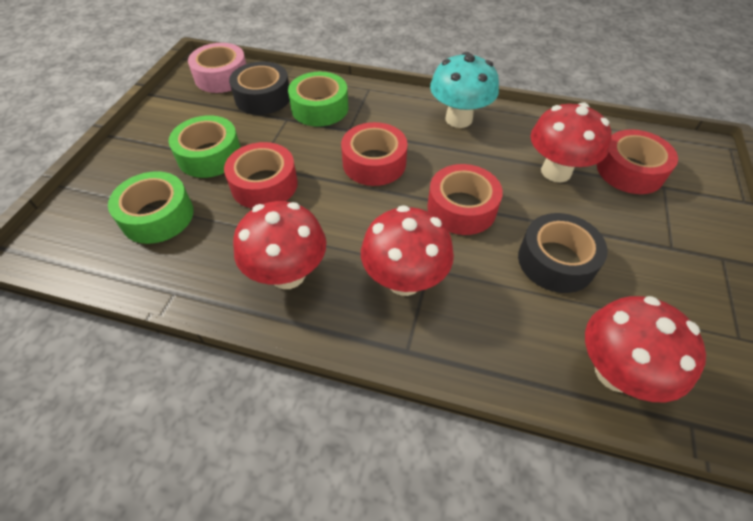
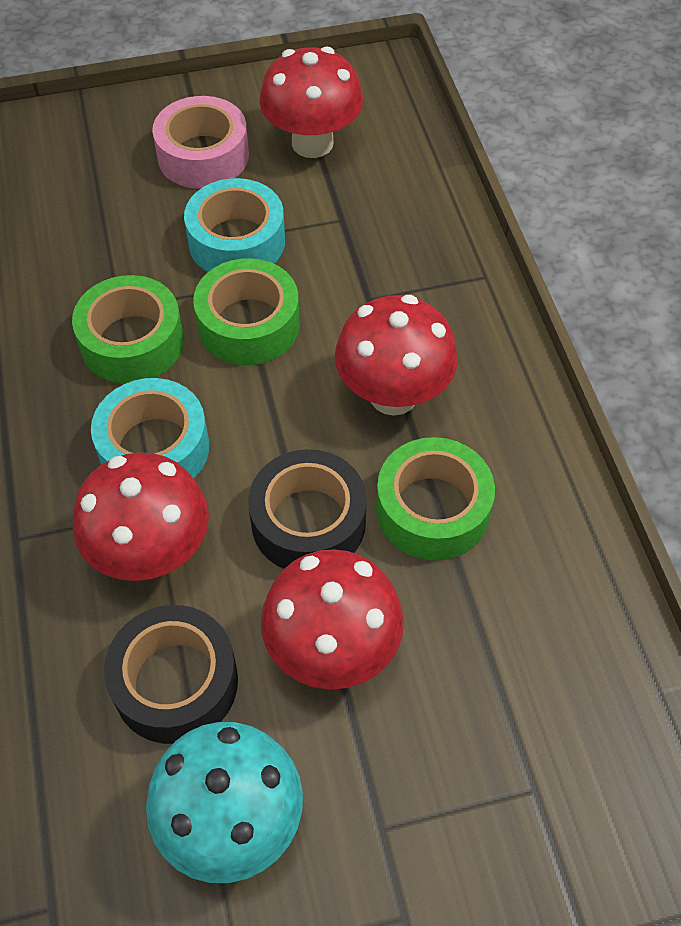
red tape: [224,142,298,209] [341,122,408,186] [427,164,503,235] [597,129,678,194] = 4 -> none = 0
turquoise tape: none = 0 -> [91,378,209,479] [184,178,285,272] = 2

